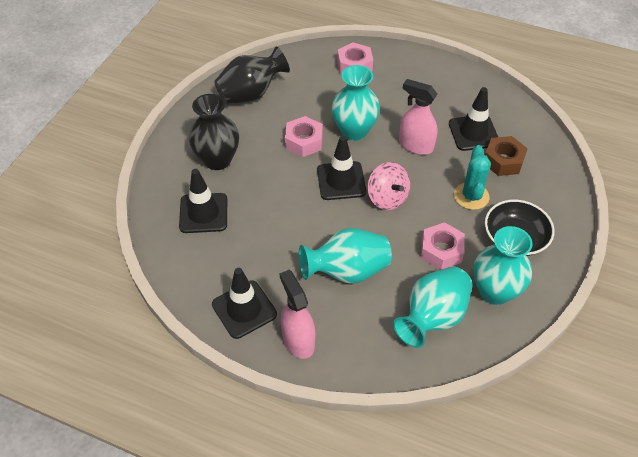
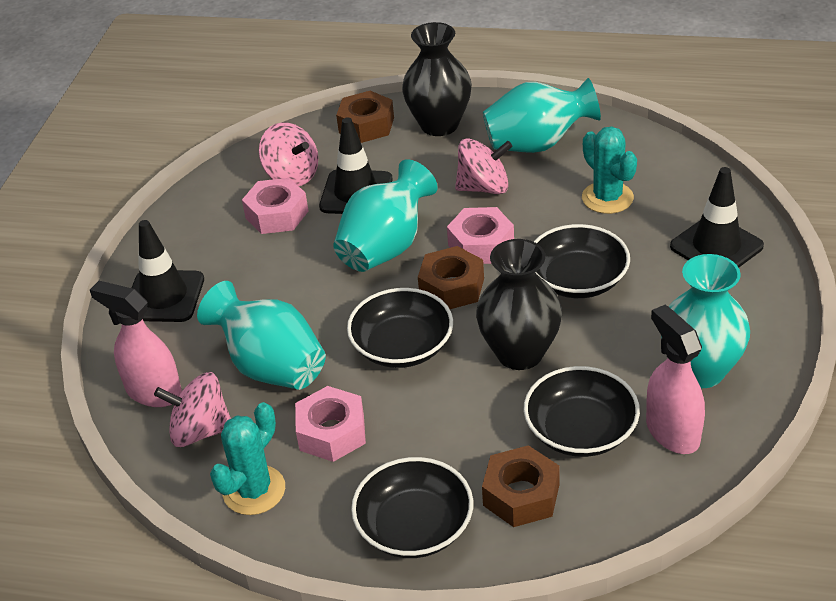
black bowl: [485,200,555,256] = 1 -> [347,288,453,368] [351,457,473,558] [524,366,640,457] [534,224,630,298] = 4
black traffic cone: [179,169,227,233] [212,268,277,339] [317,136,366,200] [449,87,498,151] = 4 -> [132,220,204,322] [319,117,392,214] [670,167,764,268] = 3
brown nut: [485,136,528,176] = 1 -> [336,91,394,143] [418,246,484,309] [482,445,560,527] = 3
pink spinning top: [367,162,410,210] = 1 -> [154,372,231,447] [259,122,318,186] [455,138,513,194] = 3
turquoise cactus: [454,145,491,210] = 1 -> [210,402,285,515] [582,126,637,214] = 2

